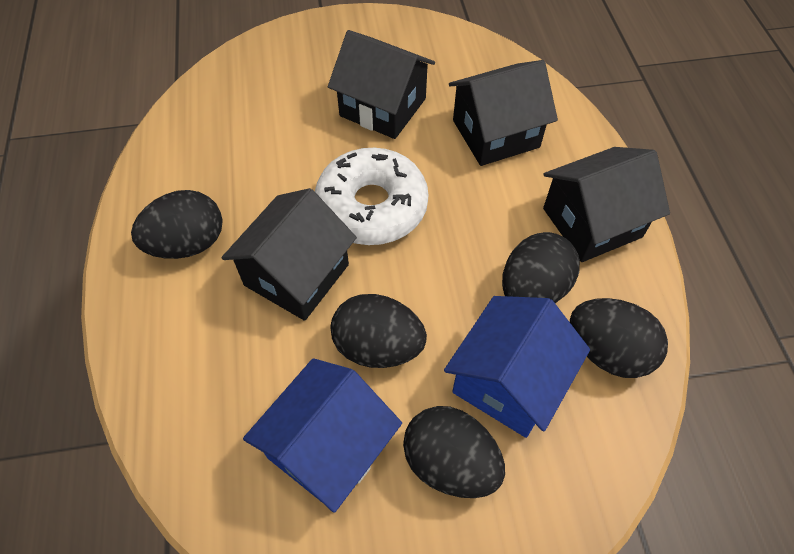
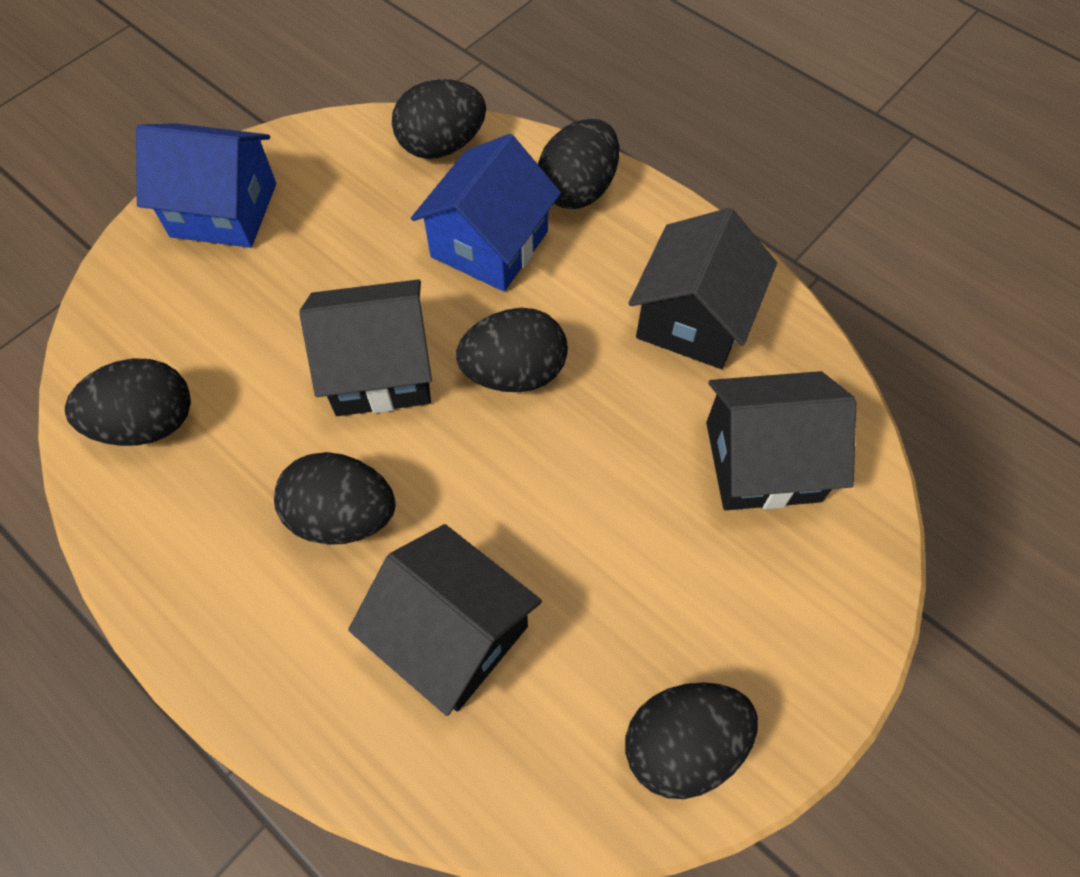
black egg: [131,190,223,259] [331,294,427,368] [403,406,505,498] [502,232,580,303] [570,298,668,378] = 5 -> [65,358,191,446] [274,452,396,545] [392,79,486,159] [456,308,568,392] [538,119,619,209] [625,682,758,799] = 6
white donut: [315,148,429,245] = 1 -> none = 0

